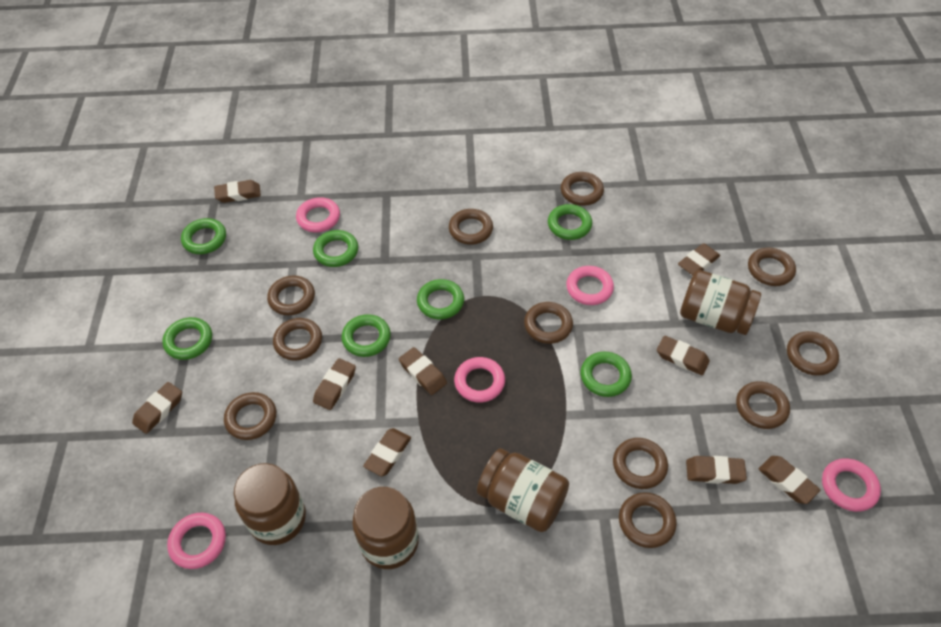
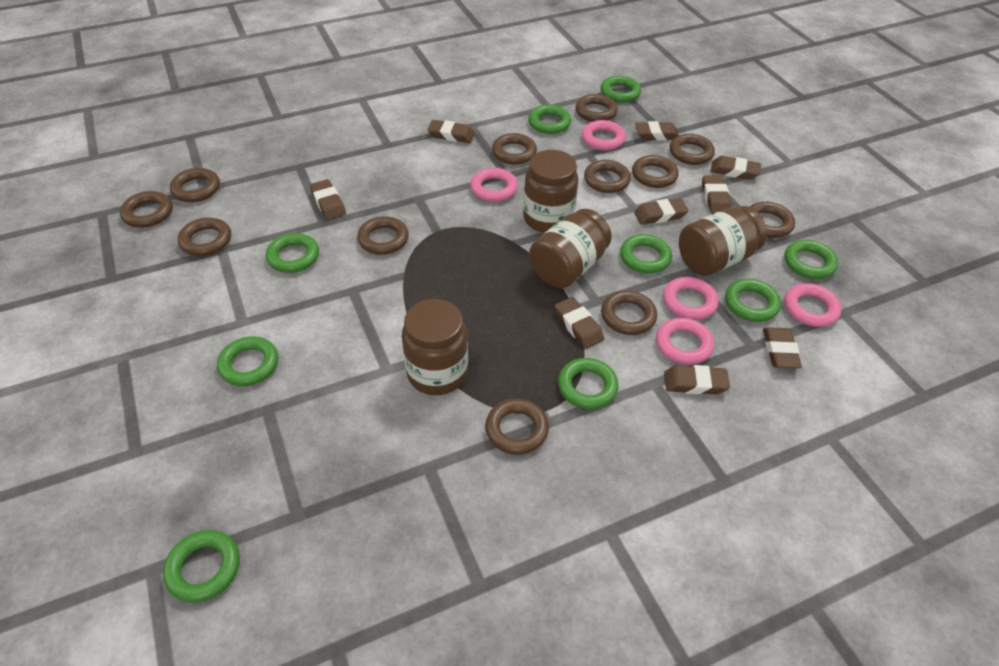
brown ring: [224,392,276,440] [267,275,315,315] [273,318,322,360] [449,209,493,245] [524,302,573,344] [561,172,604,206] [613,438,668,489] [619,492,677,548] [736,381,790,429] [748,247,796,286] [787,331,839,376] = 11 -> [120,191,173,228] [170,168,220,202] [178,217,231,256] [357,216,409,255] [485,399,549,455] [492,133,537,165] [575,94,618,122] [584,160,631,193] [601,290,657,335] [632,155,679,188] [670,134,715,165] [750,202,795,238] = 12
green ring: [162,317,212,360] [181,218,226,254] [313,230,358,267] [342,314,391,357] [417,279,464,319] [548,204,592,240] [580,352,632,397] = 7 -> [163,530,240,603] [217,336,278,386] [266,233,319,273] [528,105,571,134] [558,358,619,409] [600,76,641,103] [620,234,672,273] [725,279,781,322] [784,240,838,279] = 9

